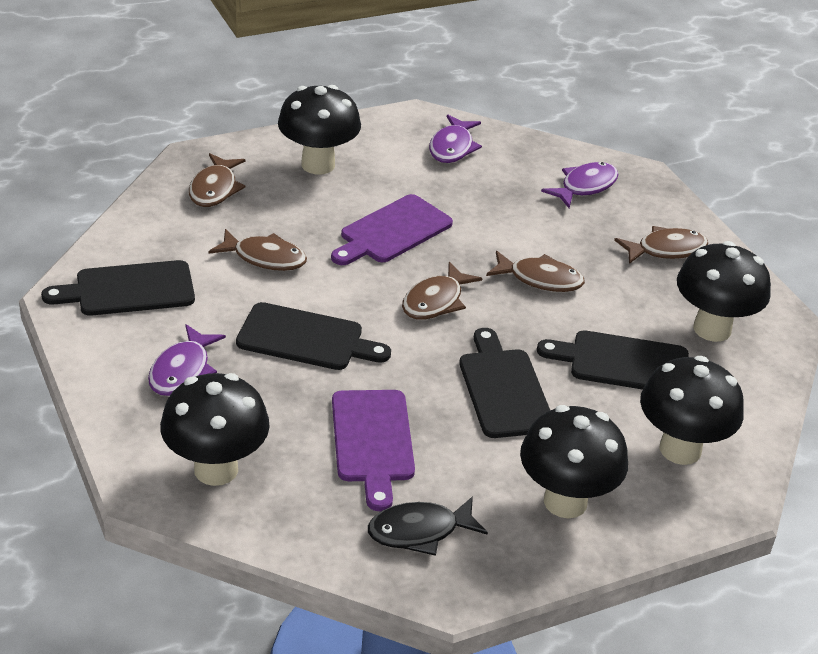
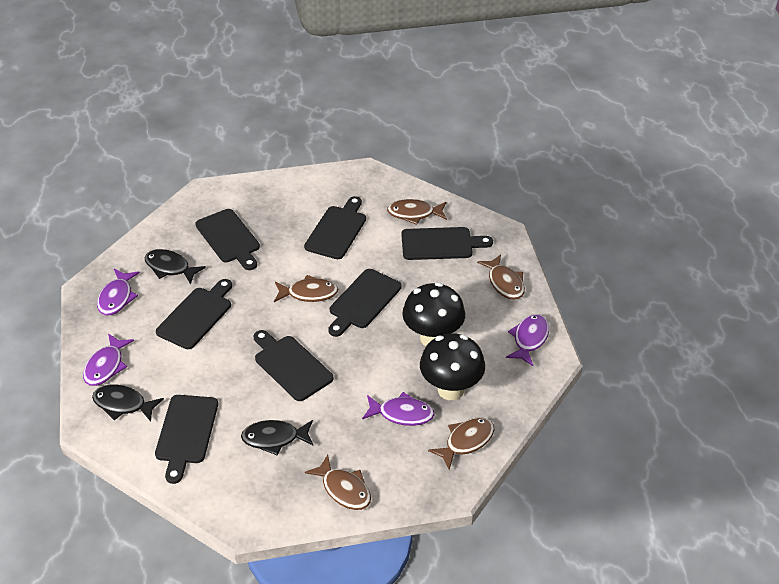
black cutting board: [41,260,195,316] [236,302,391,370] [459,328,550,438] [537,330,689,390] = 4 -> [155,395,218,484] [156,279,232,349] [195,209,260,270] [253,330,334,401] [304,196,366,259] [328,269,402,337] [401,227,493,260] = 7
black fish: [368,496,488,556] = 1 -> [92,385,164,422] [145,249,206,284] [241,420,314,455] = 3
black mushroom: [160,373,270,486] [278,85,361,175] [520,405,628,518] [640,356,744,465] [677,241,771,342] = 5 -> [402,282,465,346] [420,333,485,400] = 2
purple cutting board: [331,194,453,265] [332,390,415,511] = 2 -> none = 0
purple fish: [148,324,226,396] [429,115,482,163] [541,162,618,208] = 3 -> [83,333,134,386] [97,269,140,316] [362,392,435,426] [506,314,549,366] = 4

